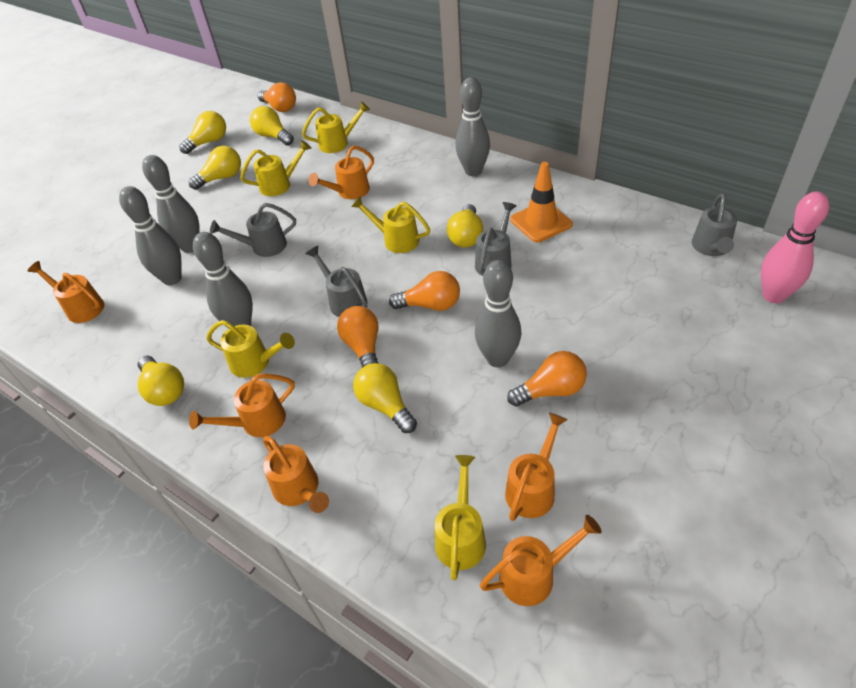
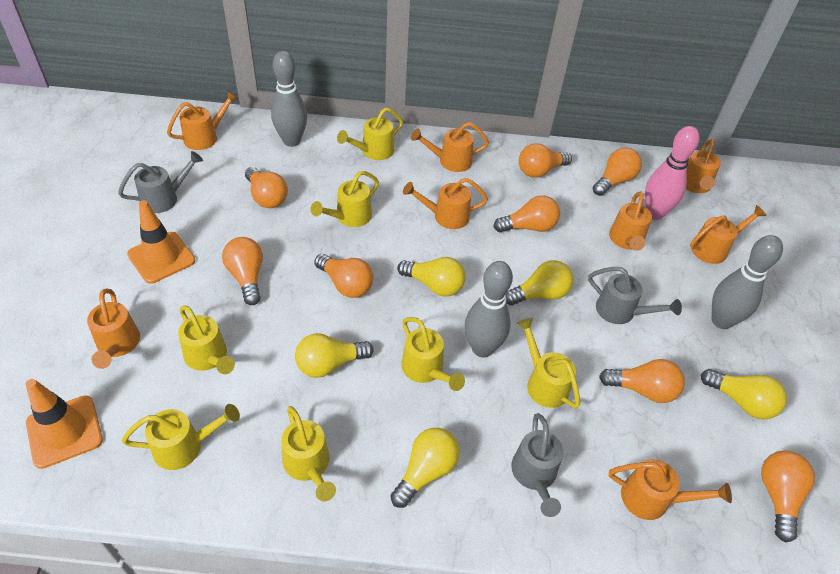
grey bowling pin: [119,186,182,285] [142,155,200,253] [193,232,253,328] [455,77,490,176] [475,260,521,368] = 5 -> [271,51,307,147] [465,261,513,357] [712,235,783,329] = 3
grey watering can: [210,203,296,257] [306,246,367,317] [475,202,517,276] [692,193,737,256] = 4 -> [118,151,203,213] [511,413,563,517] [588,267,682,324] = 3
orange light bulb: [258,82,296,112] [337,306,379,368] [389,271,460,311] [507,351,587,407] = 4 -> [222,237,263,305] [245,167,288,208] [314,254,374,298] [494,195,560,233] [519,143,572,178] [593,148,642,196] [599,359,685,403] [761,451,815,542] = 8
orange traffic cone: [510,162,573,243] = 1 -> [26,379,103,469] [127,200,195,284] = 2
orange watering can: [28,261,104,323] [189,373,295,437] [263,436,329,513] [309,146,374,199] [480,515,602,606] [505,413,568,521] = 6 -> [87,289,140,369] [167,90,239,150] [403,178,488,229] [411,122,489,172] [609,191,652,251] [609,459,732,520] [686,139,721,193] [690,205,767,264] = 8
yellow light bulb: [138,356,184,406] [179,111,226,154] [189,146,241,190] [250,106,294,146] [353,363,417,433] [447,204,483,248] = 6 -> [295,333,373,378] [391,428,460,508] [397,257,466,297] [506,260,574,306] [701,369,787,419] = 5
yellow watering can: [206,320,295,378] [240,140,312,196] [302,102,370,153] [351,197,430,253] [435,455,486,580] = 5 -> [122,404,240,470] [178,305,235,374] [281,406,336,502] [311,171,379,227] [337,108,403,160] [401,317,465,391] [517,318,580,408] = 7

